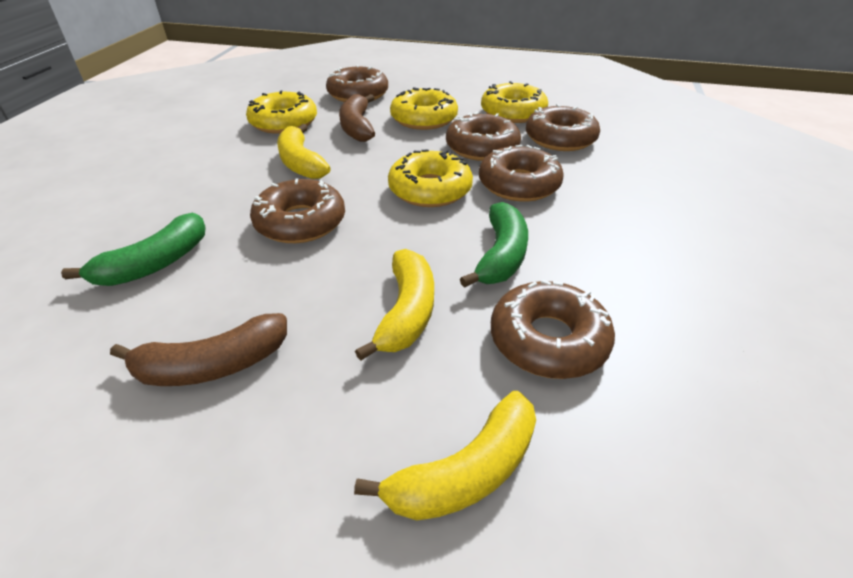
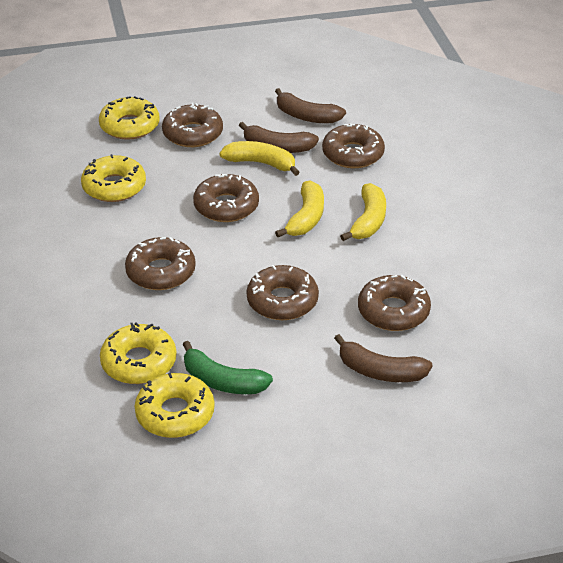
brown banana: [110,313,287,386] [339,94,375,142] = 2 -> [239,122,319,153] [275,88,346,124] [334,334,433,382] = 3
green banana: [61,213,206,286] [460,202,528,288] = 2 -> [183,341,273,394] = 1

